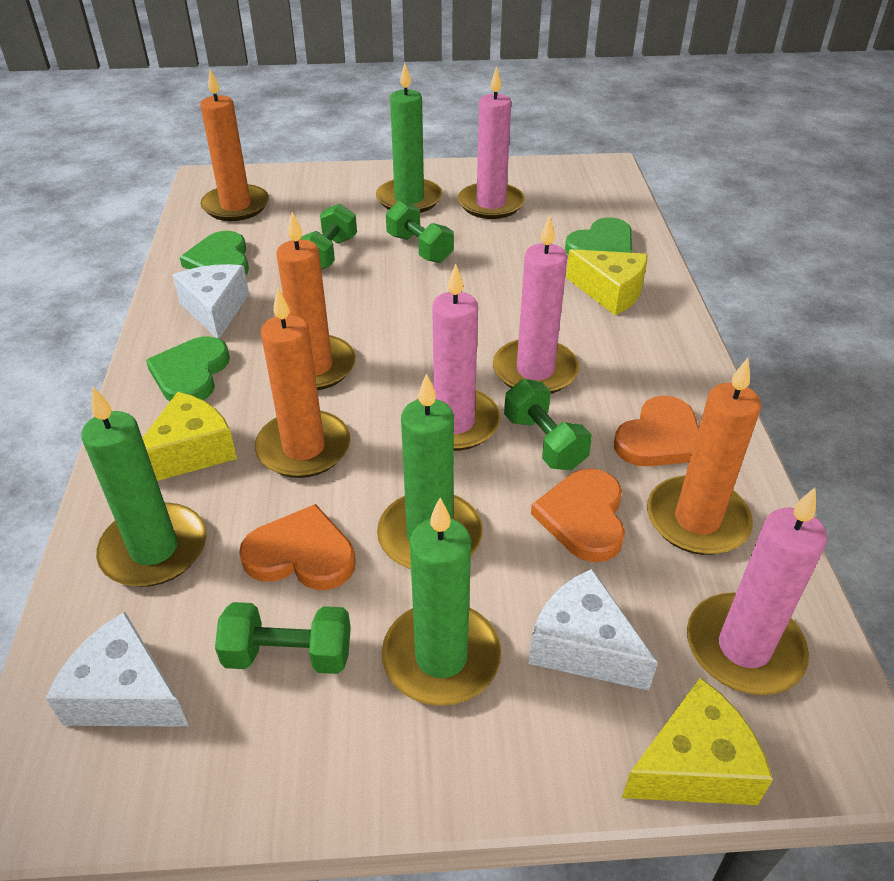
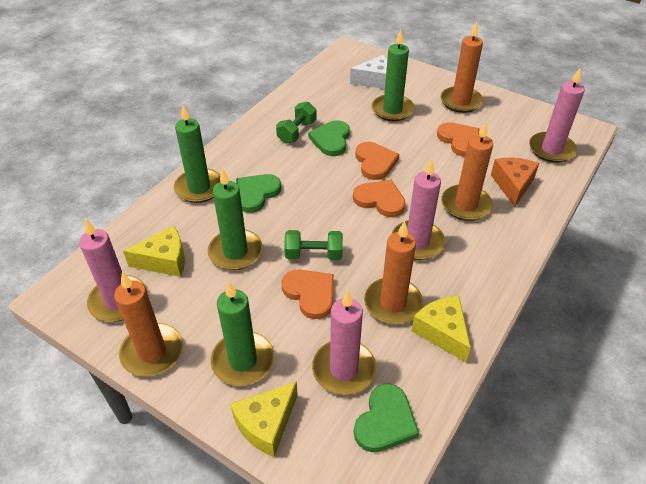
green dumbbell: [215,602,351,674] [300,203,357,270] [386,201,454,263] [504,379,592,470] = 4 -> [276,101,317,143] [284,230,343,260] = 2
orange cheese: none = 0 -> [491,158,539,207] = 1
orange heart: [239,504,356,590] [531,469,625,562] [614,395,699,467] = 3 -> [281,270,334,319] [353,180,406,217] [355,142,399,180] [437,122,479,157] = 4
white cheese: [46,612,189,727] [173,264,249,339] [528,569,658,690] = 3 -> [350,55,387,89] = 1

